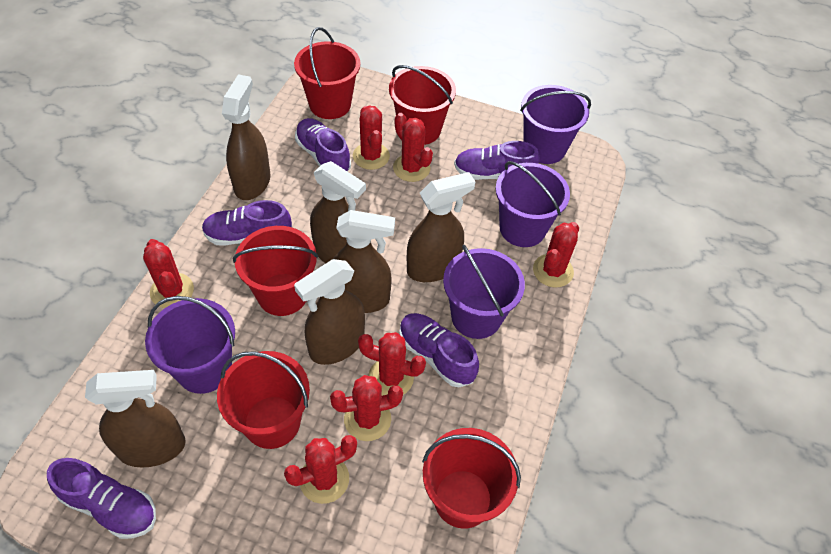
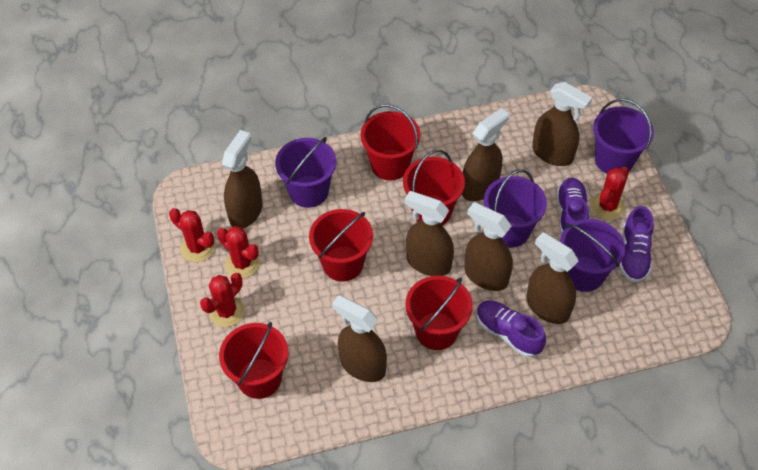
brown spray bottle: [85,370,186,468] [222,74,270,200] [294,259,365,365] [310,161,366,263] [333,210,395,313] [407,172,476,282] = 6 -> [222,130,263,228] [332,295,387,382] [405,191,454,276] [462,108,509,201] [464,202,513,291] [526,232,578,324] [532,82,592,166] = 7
purple shoe: [47,458,156,539] [202,200,292,246] [295,118,351,172] [399,313,479,387] [454,141,540,180] = 5 -> [477,300,546,358] [556,178,589,235] [619,206,654,282] = 3
red cactus: [143,239,194,308] [284,435,357,504] [330,375,403,441] [353,105,390,170] [358,332,426,396] [393,113,433,182] [533,222,579,288] = 7 -> [169,208,215,262] [200,273,245,327] [217,226,260,278] [591,167,629,220] = 4

